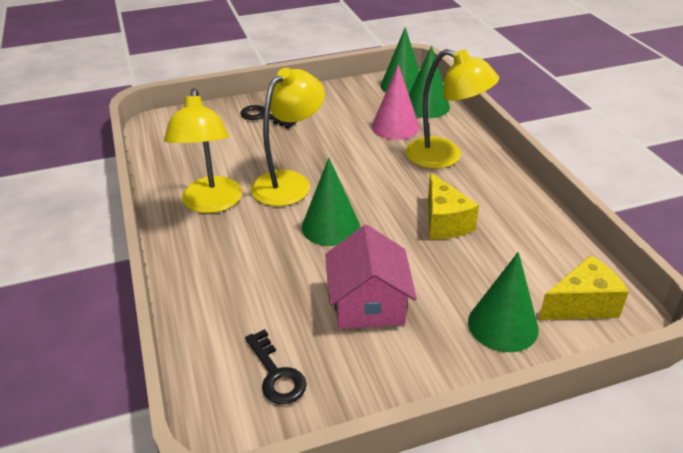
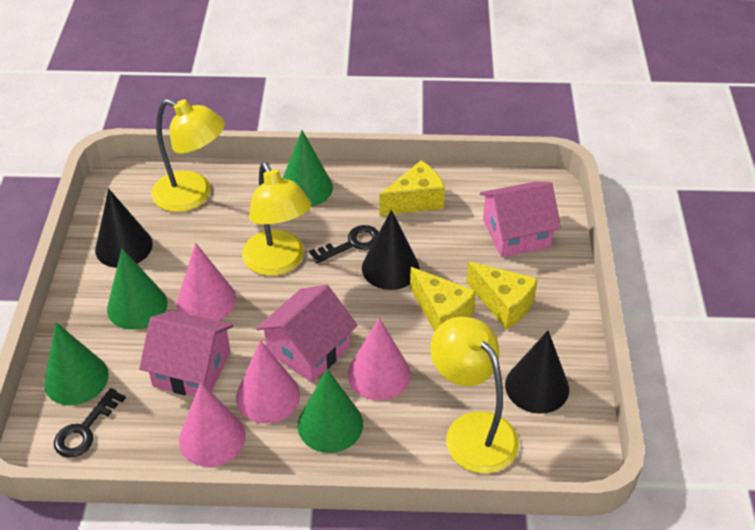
black cone: none = 0 -> [95,189,153,268] [362,210,420,290] [505,331,569,414] = 3
pink cone: [372,64,419,140] = 1 -> [177,243,236,321] [179,382,246,467] [236,340,300,423] [348,318,411,401] = 4
pink house: [325,225,417,329] = 1 -> [139,311,233,397] [256,285,358,382] [480,182,561,257] = 3
yellow cheese: [428,173,479,239] [539,255,629,320] = 2 -> [379,161,445,216] [410,267,476,332] [466,262,538,329] = 3

